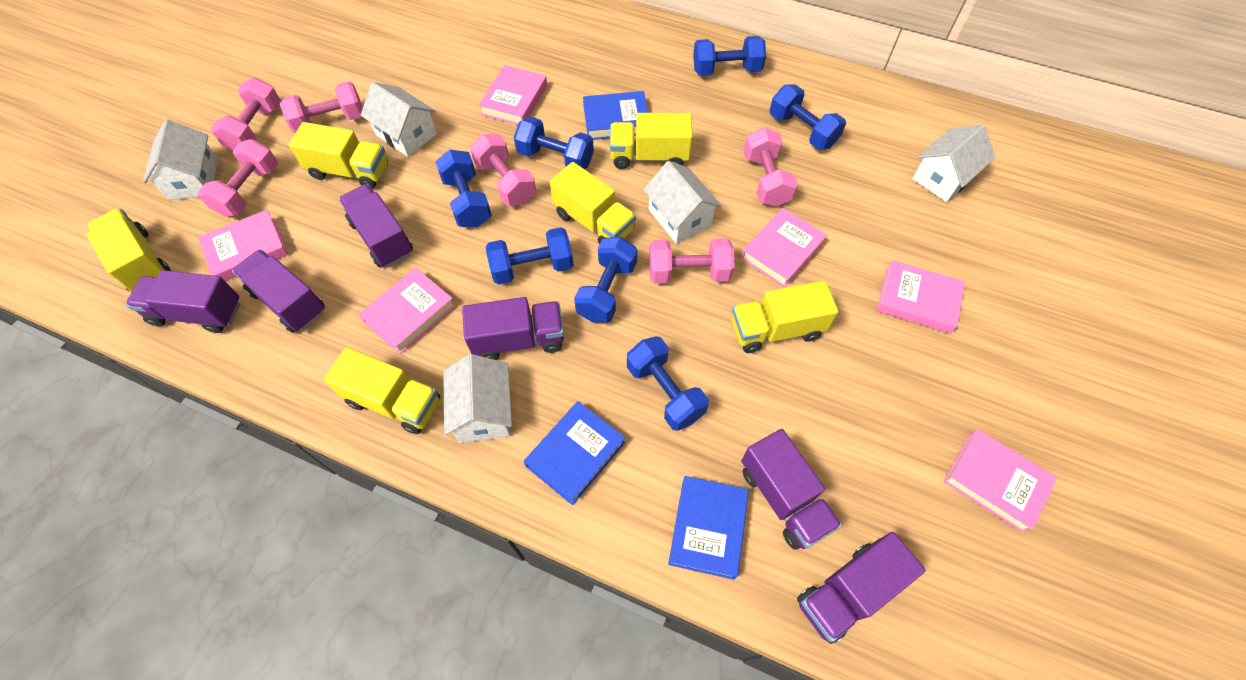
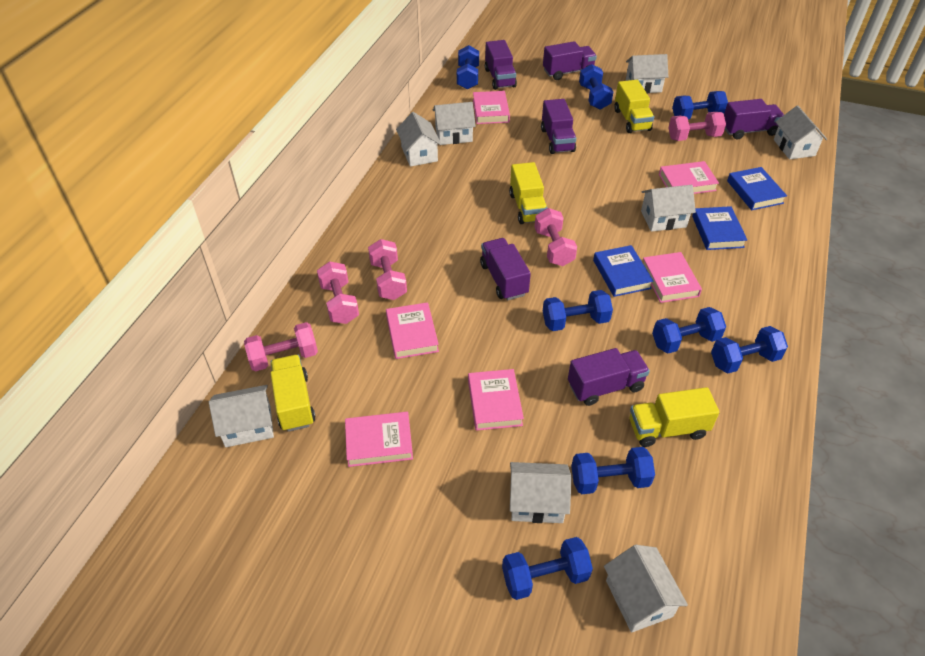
blue dumbbell: [435,150,492,228] [486,227,574,285] [514,117,594,169] [574,237,637,323] [627,336,709,431] [693,36,766,76] [770,84,846,150] = 7 -> [457,45,479,89] [502,537,593,600] [543,290,613,331] [571,447,655,494] [579,64,613,110] [652,307,726,353] [672,91,728,119] [711,326,788,373] = 8
pink dumbbell: [198,139,278,217] [211,78,281,150] [280,82,363,133] [470,134,536,206] [649,238,734,283] [743,127,798,207] = 6 -> [244,322,318,372] [317,261,359,324] [368,239,407,300] [535,208,577,266] [669,112,726,141] = 5
white house: [143,119,218,200] [360,82,437,157] [443,354,512,443] [643,161,722,244] [912,124,995,202] = 5 -> [209,385,274,447] [396,112,442,167] [433,102,476,145] [510,462,572,523] [604,545,688,633] [626,54,668,93] [641,185,696,232] [774,106,827,160] = 8
yellow truck: [86,208,171,292] [289,122,388,189] [324,347,440,434] [550,162,636,244] [610,113,693,169] [732,281,838,353] = 6 -> [270,355,316,432] [509,162,547,224] [614,80,654,133] [630,387,720,447] = 4

